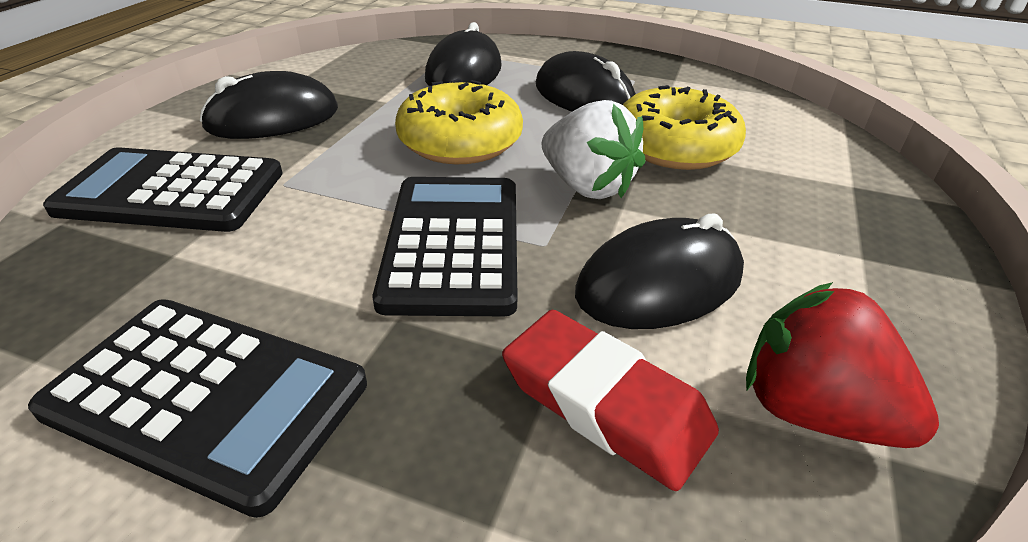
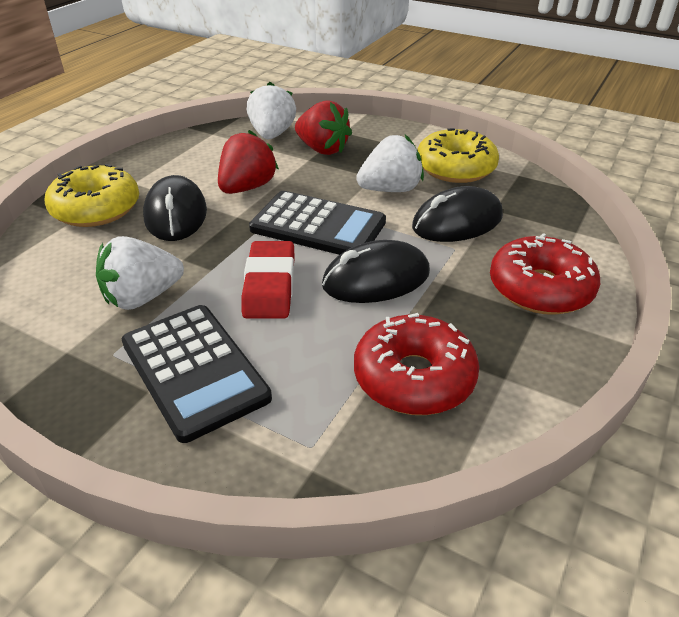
black calculator: [28,299,367,518] [43,147,283,232] [372,177,518,316] = 3 -> [122,305,272,443] [249,191,386,255] = 2
black mouse: [200,71,338,139] [425,22,502,86] [536,51,636,112] [575,214,744,329] = 4 -> [143,175,207,241] [322,240,430,303] [412,186,503,242] = 3
red donut: none = 0 -> [354,313,479,415] [490,233,600,315] = 2
red strawberry: [746,282,939,448] = 1 -> [218,130,279,194] [295,100,352,155] = 2
white strawberry: [542,100,645,199] = 1 -> [96,236,184,310] [247,82,296,139] [356,135,424,192] = 3

